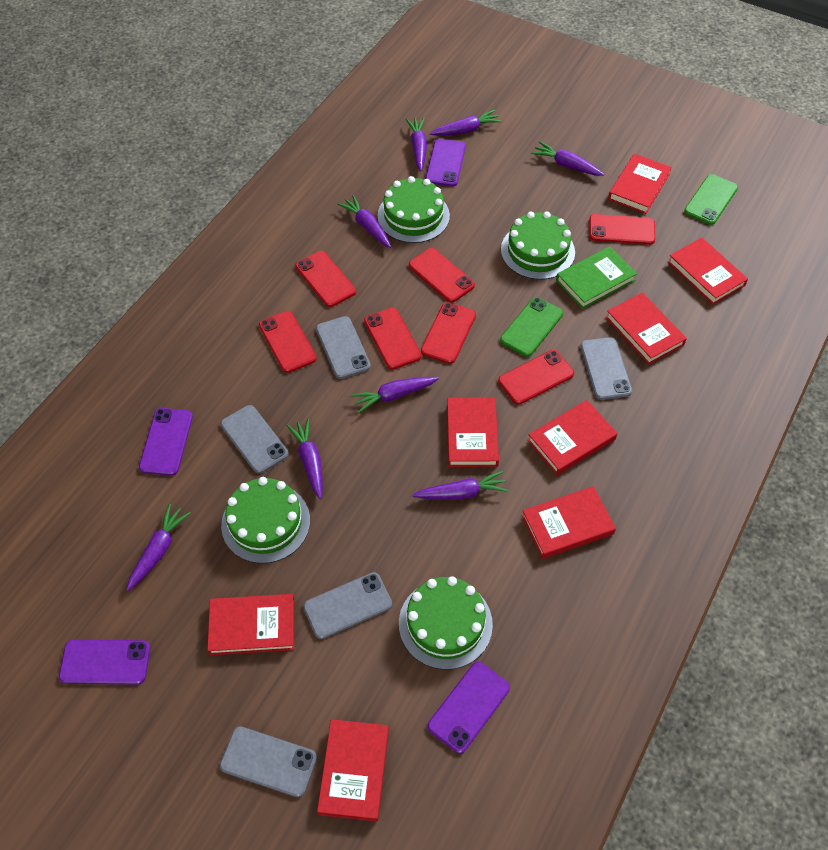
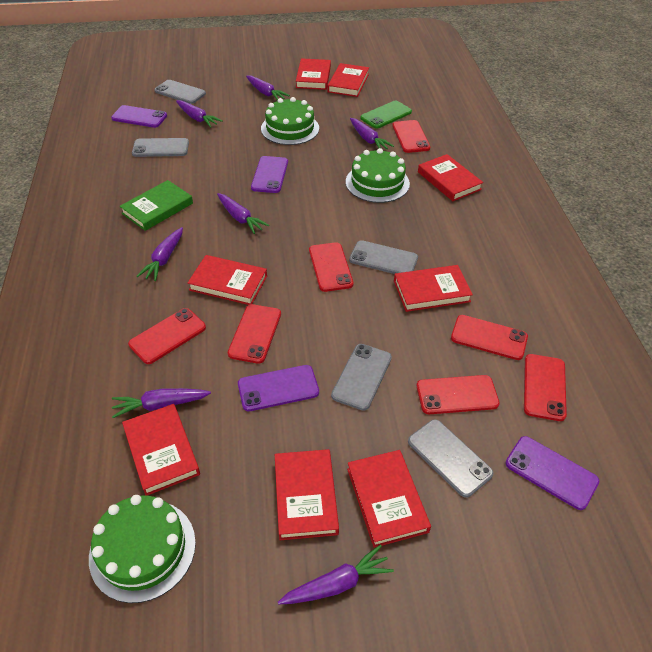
green cake: [221,477,310,564] [377,176,450,243] [399,576,493,670] [501,212,575,280] = 4 -> [89,495,196,603] [261,97,319,145] [346,148,410,203] = 3
green phone: [500,297,563,357] [684,174,738,225] = 2 -> [360,101,412,129] = 1
purple carrot: [127,504,190,591] [286,418,323,499] [337,195,391,248] [351,377,439,413] [406,117,427,171] [412,470,509,500] [429,110,502,136] [531,141,604,176] = 8 -> [112,388,211,418] [137,227,183,281] [176,100,223,128] [217,193,269,234] [246,75,290,101] [278,545,394,604] [350,118,394,149] = 7

